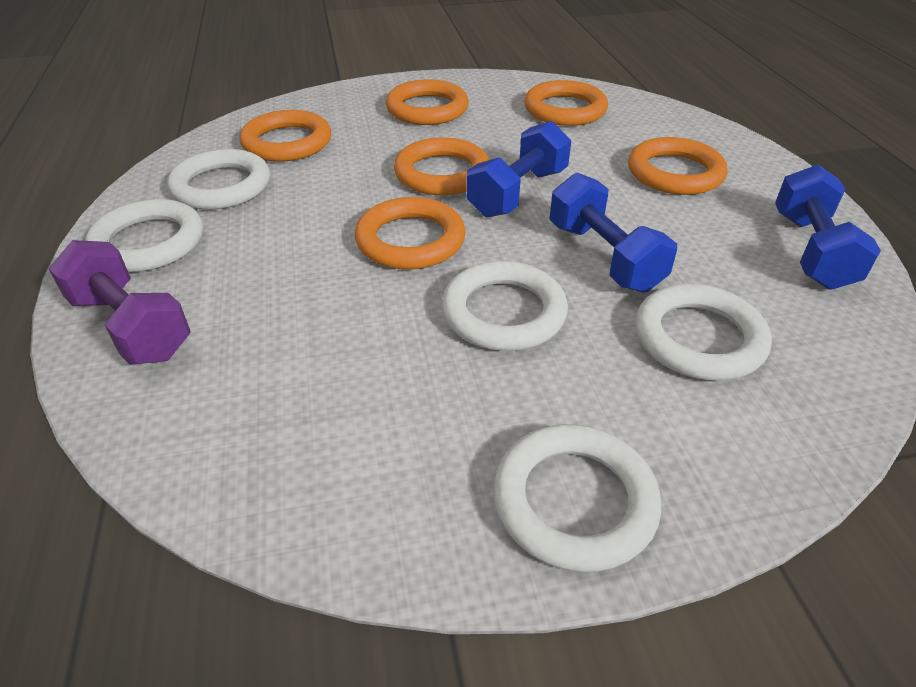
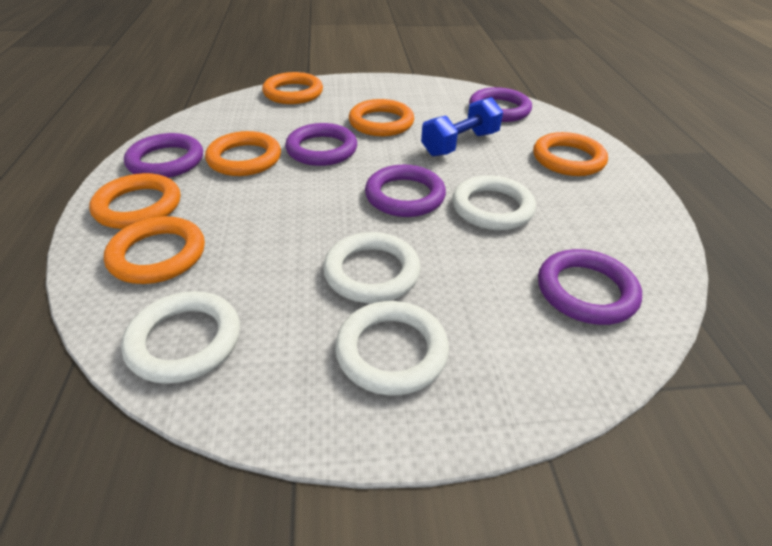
blue dumbbell: [467,121,571,218] [549,173,677,292] [775,165,881,290] = 3 -> [421,97,503,157] = 1
purple dumbbell: [48,240,191,365] = 1 -> none = 0
purple ring: none = 0 -> [124,133,203,178] [285,123,357,166] [365,165,446,217] [469,87,532,122] [538,249,642,325] = 5
white ring: [85,199,203,272] [167,149,270,210] [442,261,568,351] [493,424,661,572] [635,284,772,381] = 5 -> [121,291,240,384] [323,232,421,303] [335,301,449,396] [452,175,536,230] = 4

